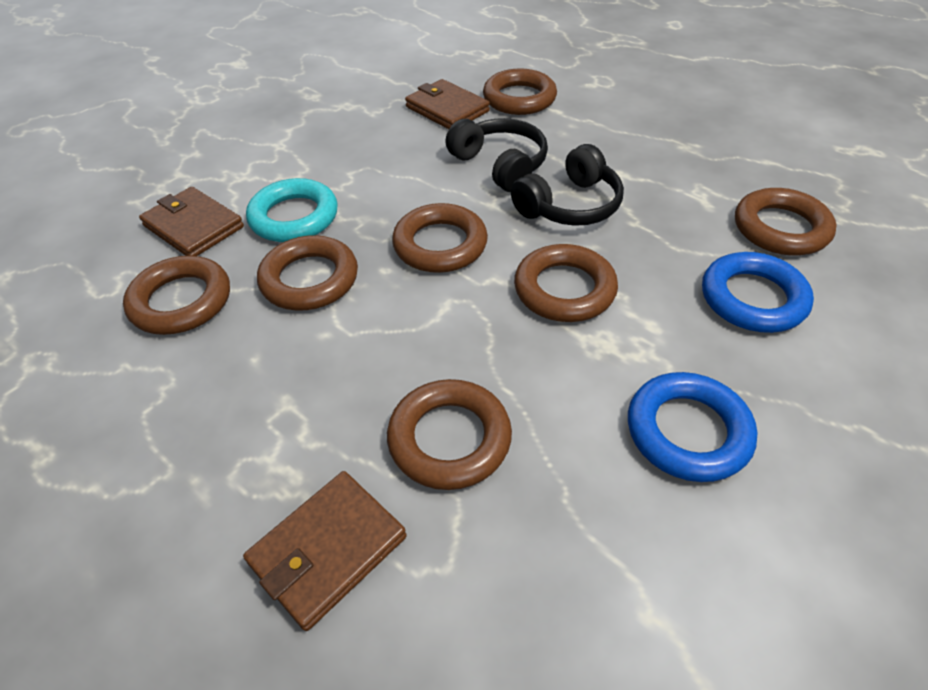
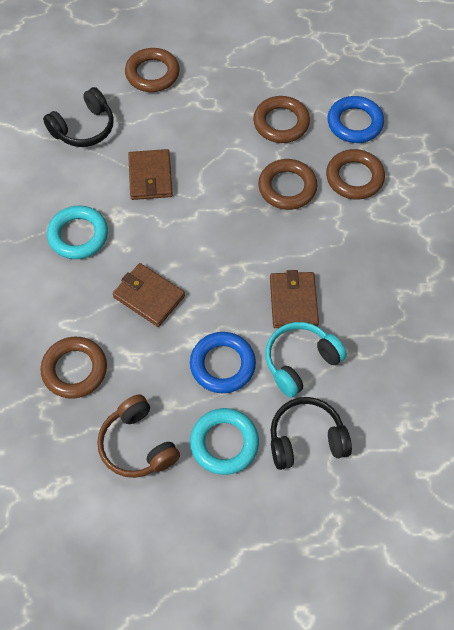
brown headphones: none = 0 -> [97,394,180,478] = 1
brown ring: [123,256,230,335] [257,235,358,311] [387,379,512,490] [392,203,488,273] [483,68,557,115] [514,244,618,322] [735,188,836,255] = 7 -> [41,337,107,399] [125,48,180,92] [253,96,310,143] [258,159,317,210] [326,149,385,200] = 5
turquoise headphones: none = 0 -> [265,322,347,398] = 1
turquoise ring: [246,178,338,242] = 1 -> [47,206,108,259] [190,408,259,475] = 2

